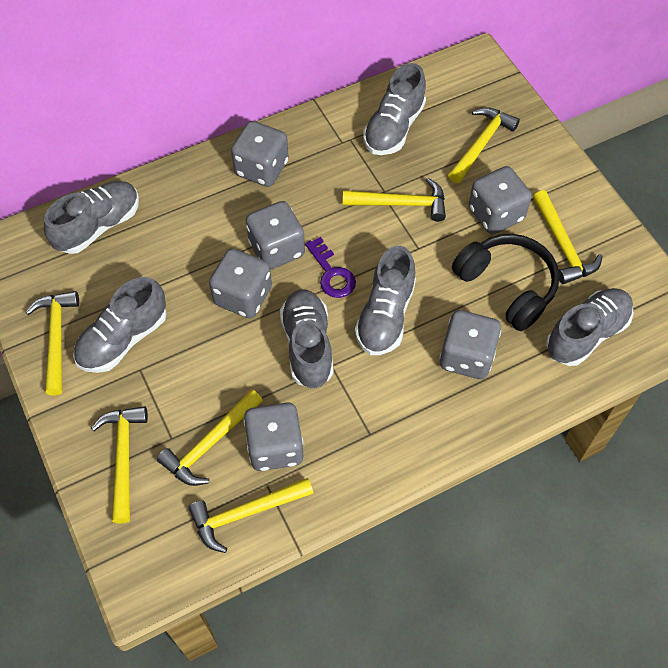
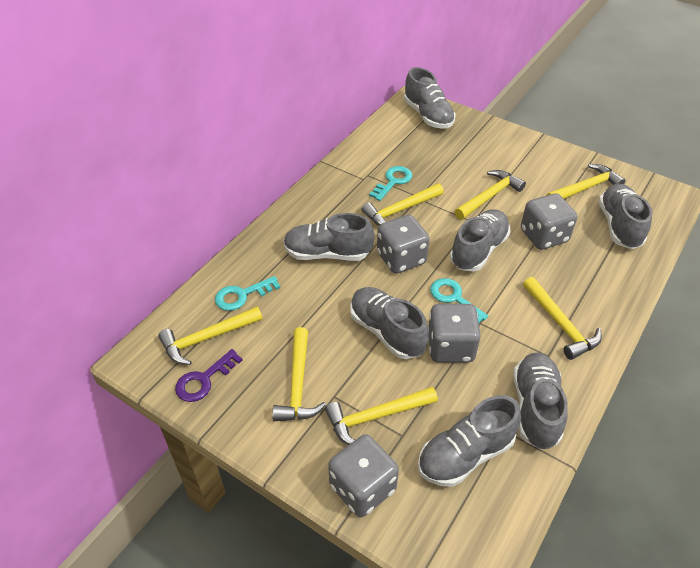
black headphones: [452,234,560,331] = 1 -> none = 0
grey dice: [209,248,272,318] [231,121,289,187] [244,402,303,471] [246,201,305,270] [440,310,501,379] [468,166,532,234] = 6 -> [328,434,399,517] [377,215,429,274] [428,304,481,363] [521,193,577,250] = 4
grey shoe: [44,181,139,254] [73,277,167,373] [280,289,334,389] [355,246,416,355] [363,63,426,155] [546,288,634,366] = 6 -> [283,213,374,261] [350,287,429,359] [404,67,455,129] [418,395,521,487] [450,209,510,271] [513,352,568,450] [598,184,652,249] = 7
turquoise key: none = 0 -> [215,276,280,311] [369,166,412,201] [430,278,488,323] = 3

